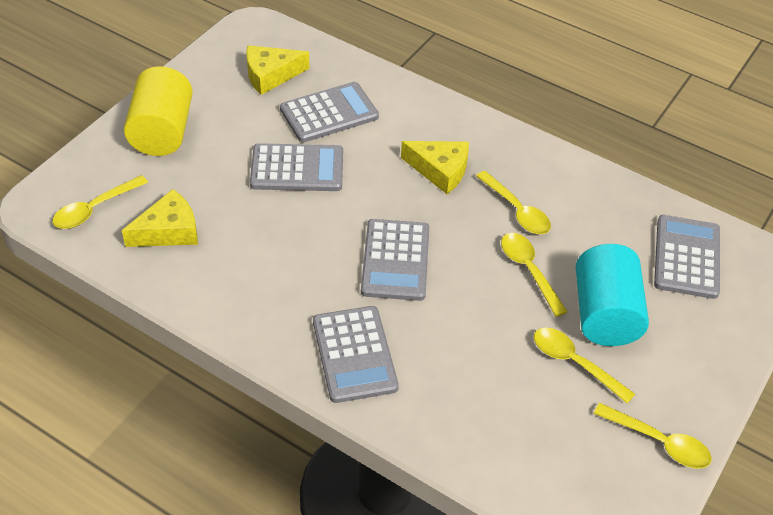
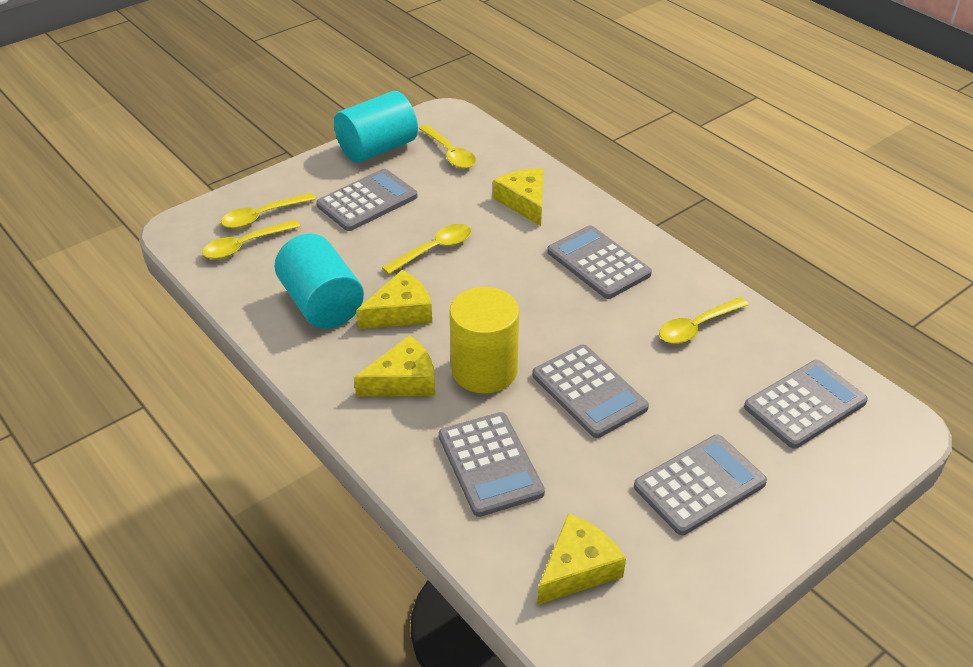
grey calculator: [250,143,343,191] [280,82,379,142] [313,306,399,403] [361,219,429,301] [654,215,720,299] = 5 -> [316,169,417,231] [439,412,545,517] [532,345,649,438] [547,225,652,299] [634,435,767,535] [744,360,868,449] = 6
turquoise cylinder: [575,244,649,346] = 1 -> [275,233,364,329] [334,91,418,163] = 2
yellow cheese: [122,189,198,247] [246,45,309,95] [401,141,469,194] = 3 -> [354,335,435,396] [356,270,432,329] [493,169,544,226] [537,514,626,605] = 4

